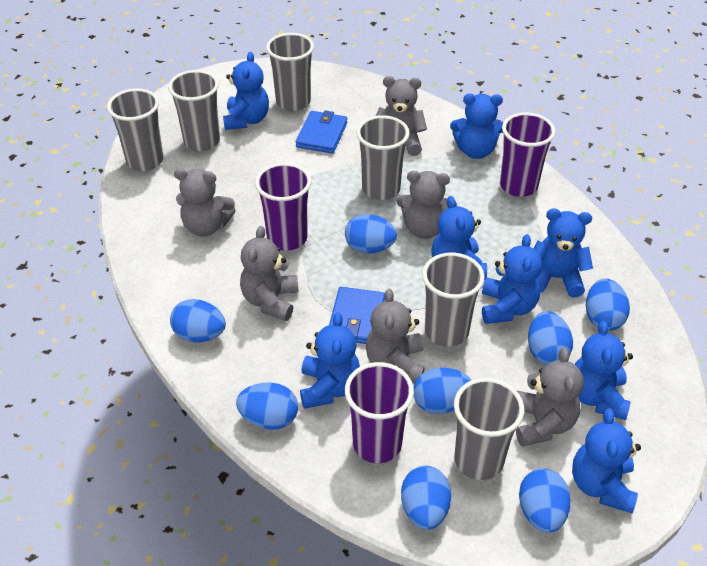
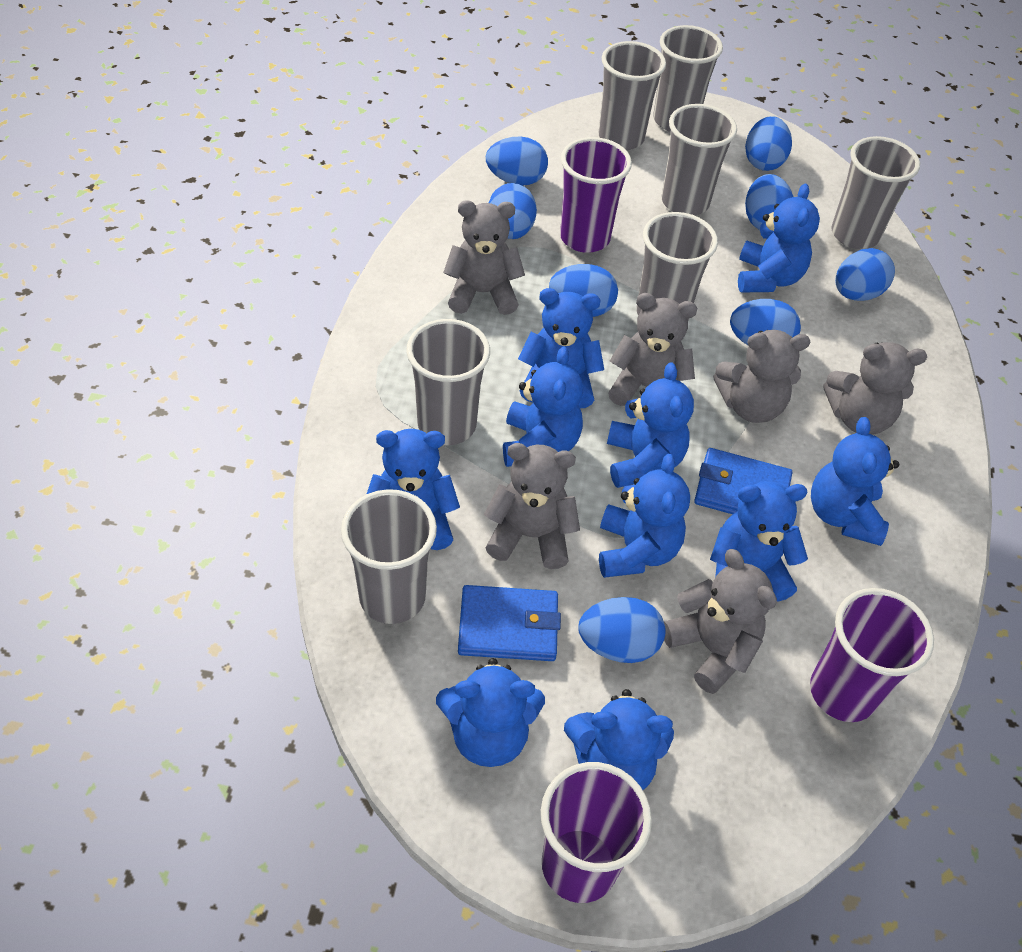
blue teddy bear: [223,52,269,130] [300,312,360,409] [431,196,487,280] [450,94,503,159] [482,234,542,324] [534,208,593,298] [572,408,641,513] [575,321,633,420] = 8 -> [366,429,460,550] [436,658,545,767] [503,347,583,467] [518,288,604,408] [564,689,674,790] [599,454,690,578] [607,363,694,488] [710,481,808,601] [738,184,820,292] [811,417,899,546] = 10
grey cup: [107,88,164,171] [168,70,220,151] [266,33,314,111] [356,115,410,200] [422,253,485,347] [454,378,524,480] = 6 -> [341,489,437,624] [406,319,490,445] [599,41,666,150] [637,212,718,320] [653,25,723,132] [662,104,737,216] [831,136,920,249] = 7

